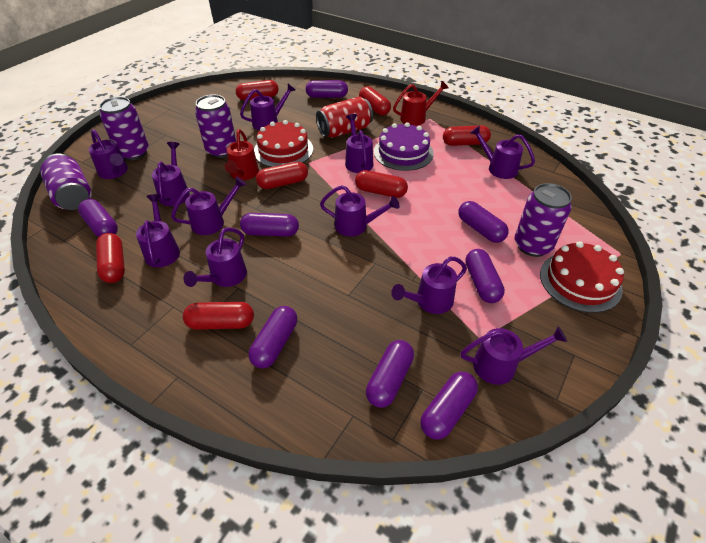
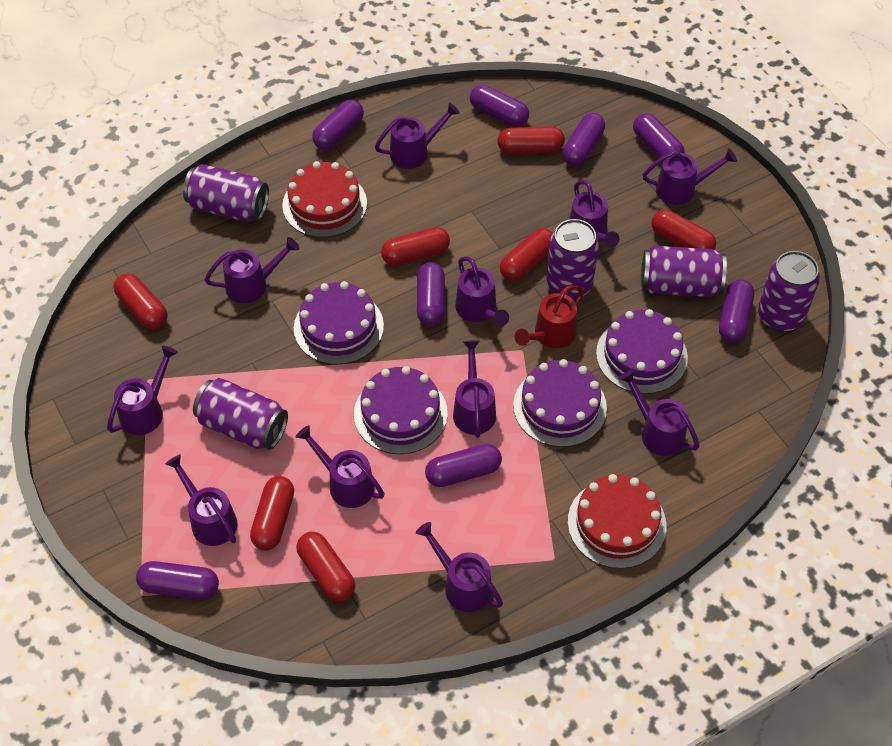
purple cake: [374,122,434,171] = 1 -> [294,281,384,365] [354,366,448,454] [513,359,607,447] [596,309,688,394] = 4
purple can: [40,153,92,210] [99,97,149,161] [195,95,236,158] [515,183,572,257] = 4 -> [183,164,269,222] [193,378,288,450] [546,219,599,299] [641,246,727,297] [758,251,820,332] = 5
red can: [316,97,373,138] = 1 -> none = 0
red watering can: [225,129,259,180] [393,81,449,126] = 2 -> [514,285,584,348] = 1

